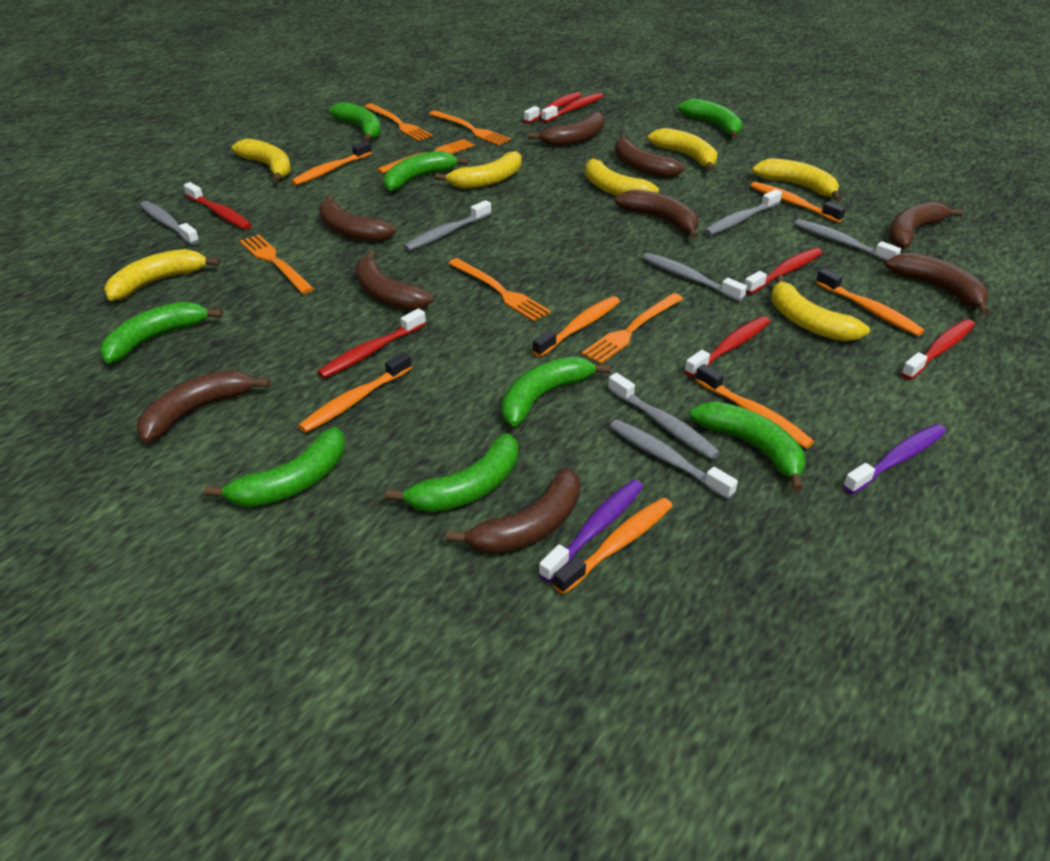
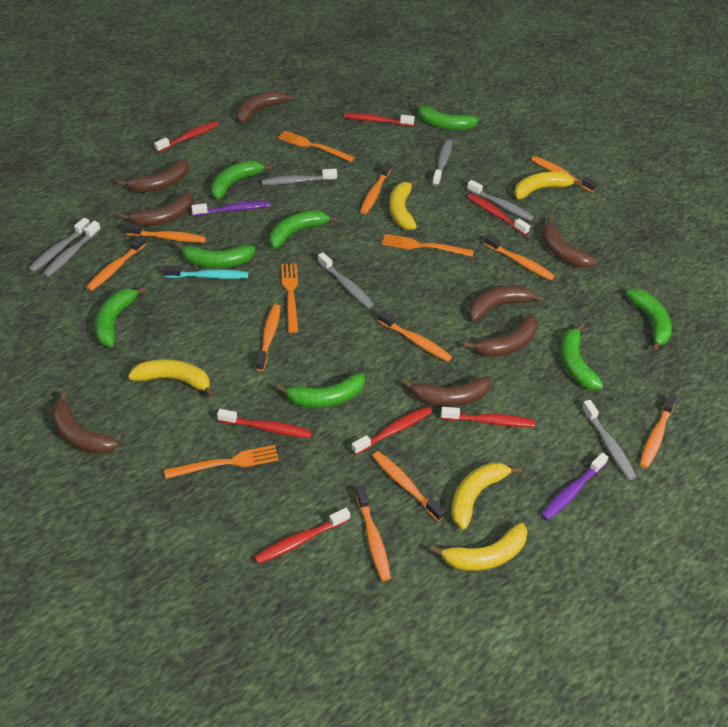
brown banana: [137,370,270,443] [319,194,396,242] [355,250,433,310] [446,467,580,554] [528,112,605,147] [615,134,685,178] [615,189,699,239] [885,253,989,315] [889,201,964,249] = 9 -> [51,391,119,454] [118,160,189,192] [119,192,194,227] [237,90,295,123] [402,376,491,407] [464,314,538,357] [469,286,545,321] [541,216,597,268] = 8
orange fork: [240,234,314,294] [365,104,433,141] [377,139,475,174] [429,110,511,146] [448,258,551,321] [582,293,683,364] = 6 -> [164,445,279,479] [278,131,355,162] [281,263,298,333] [382,234,474,257] = 4
orange toothbrush: [291,141,372,186] [298,352,412,433] [532,296,620,357] [553,498,673,594] [695,364,814,449] [751,182,846,223] [816,268,924,336] = 7 -> [86,235,146,291] [124,223,206,243] [256,304,281,371] [356,486,391,581] [360,162,391,214] [372,451,445,521] [378,310,452,362] [484,234,555,280] [531,156,597,192] [640,394,678,468] = 10
turquoise toothbrush: none = 0 -> [163,266,248,279] = 1
yellow banana: [104,249,220,301] [232,139,291,182] [435,151,522,189] [585,155,659,196] [648,128,718,172] [752,158,842,201] [771,275,870,341] = 7 -> [128,359,215,398] [389,179,418,230] [430,523,528,571] [451,462,522,529] [514,172,582,199] = 5

